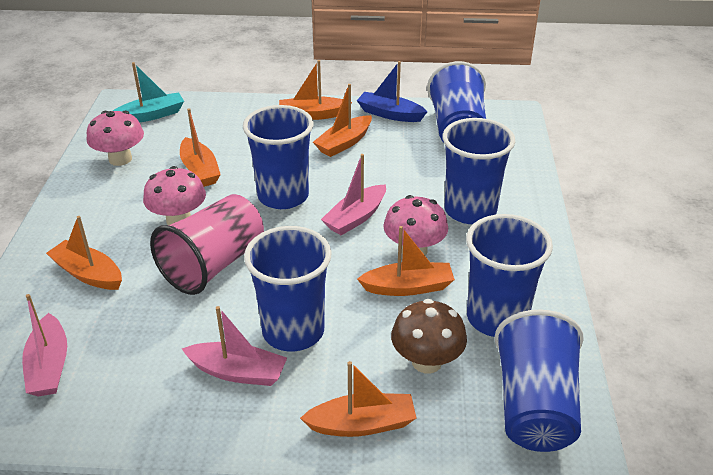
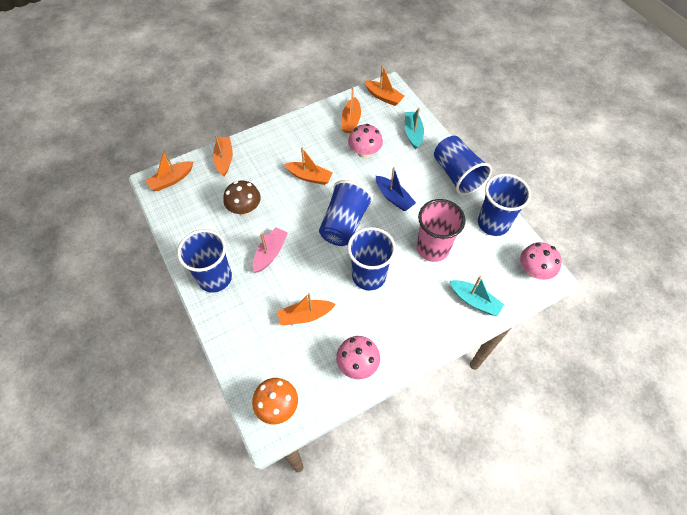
blue cup: [243,105,313,209] [244,226,332,351] [427,61,486,142] [443,118,515,224] [466,214,553,337] [494,310,584,452] = 6 -> [177,229,232,293] [319,180,373,246] [347,227,396,291] [434,136,492,195] [478,174,531,236] = 5
orange mushroom: none = 0 -> [252,378,298,424] = 1
pink boat: [22,294,67,396] [182,306,287,386] [321,154,386,235] = 3 -> [253,227,288,273] = 1
turquoise boat: [113,62,184,122] = 1 -> [405,108,424,149] [450,276,504,316] = 2

